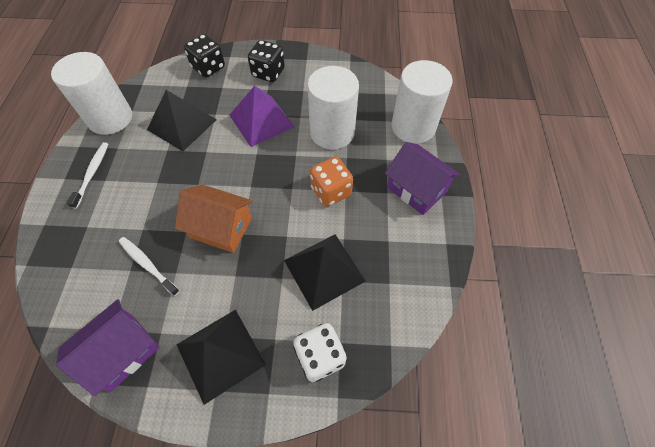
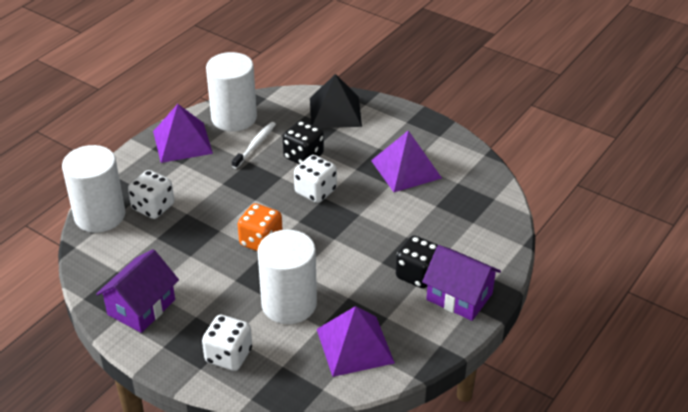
black pyramid: [147,90,217,151] [176,310,266,405] [284,234,366,311] = 3 -> [310,74,362,128] = 1
orange house: [175,184,253,253] = 1 -> none = 0
purple pyramid: [229,86,295,147] = 1 -> [153,104,213,163] [317,306,395,377] [371,130,442,192] = 3
white dice: [293,323,347,382] = 1 -> [128,170,174,219] [202,315,252,371] [294,155,337,203] = 3
white toothbrush: [67,142,108,209] [119,237,180,296] = 2 -> [232,122,276,169] = 1

